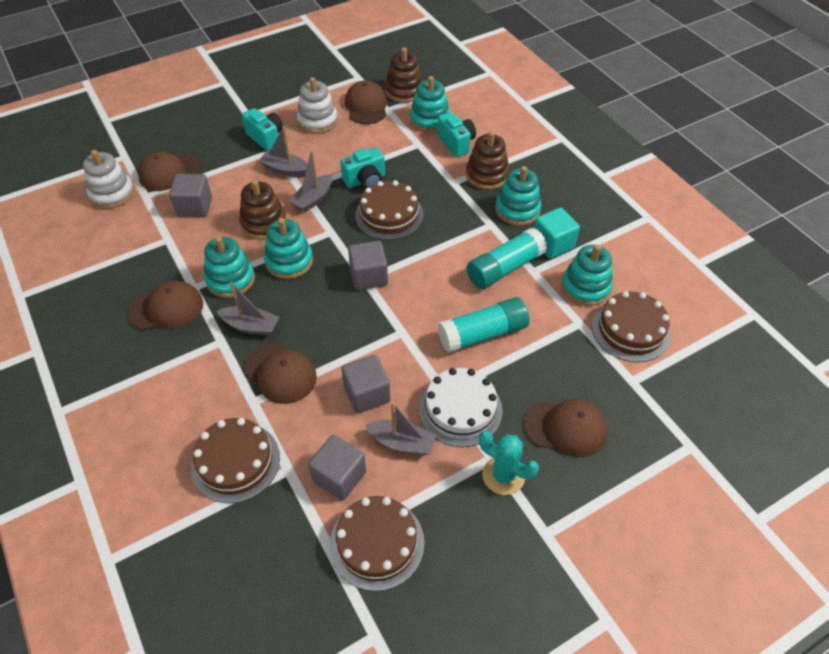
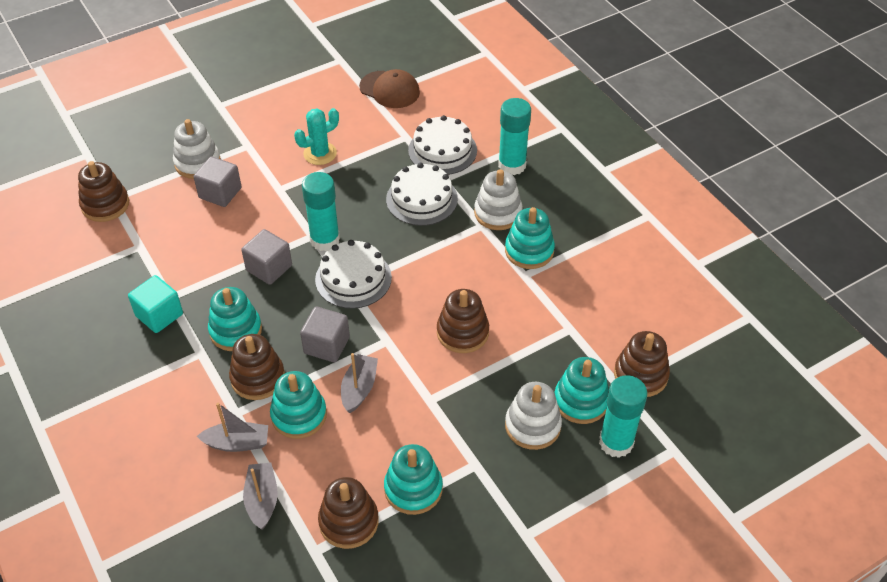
brown cake: [191,418,280,503] [330,496,424,591] [355,180,424,240] [592,291,671,362] = 4 -> none = 0
brown cap: [128,281,203,330] [138,152,202,191] [245,343,317,404] [345,80,387,124] [524,399,608,457] = 5 -> [359,69,420,108] = 1
brown stacking toy: [239,180,286,240] [385,47,423,103] [466,131,510,190] = 3 -> [78,161,129,222] [229,334,285,400] [318,477,379,549] [437,289,489,353] [614,331,670,397] = 5
grey boat: [217,282,279,336] [259,126,308,177] [289,151,333,212] [365,402,436,455] = 4 -> [197,403,268,452] [243,463,278,530] [341,353,378,413] = 3
grey cube: [169,174,212,217] [308,435,366,501] [341,355,391,413] [348,241,388,290] = 4 -> [194,156,241,207] [242,229,292,285] [300,307,350,362] = 3
turquoise camera: [242,108,283,151] [340,148,385,189] [437,112,476,157] = 3 -> none = 0
turquoise glue stick: [438,297,530,353] [466,228,547,289] = 2 -> [302,172,340,251] [498,98,531,175] [599,375,648,458] = 3
white cake: [419,368,503,447] = 1 -> [315,240,392,309] [386,163,458,226] [408,115,477,175] = 3
white stacking toy: [83,150,135,209] [297,77,338,134] = 2 -> [173,119,221,179] [474,169,523,230] [505,382,562,450] = 3

